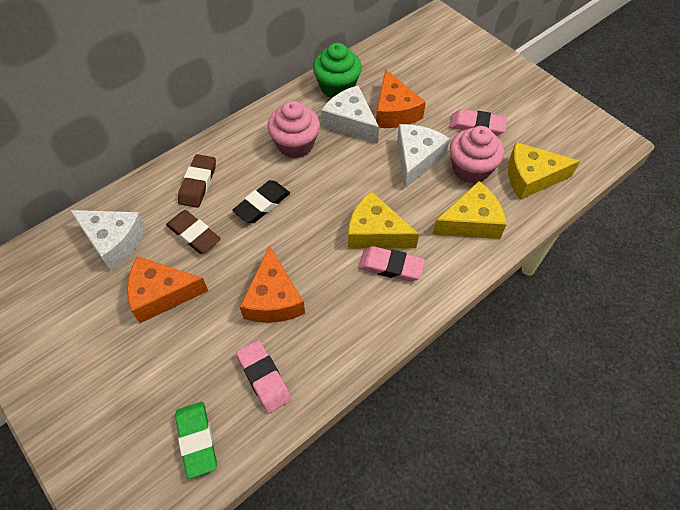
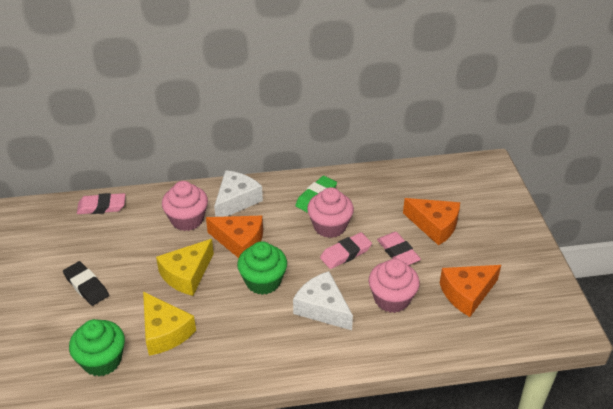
brown eraser: [166,210,221,254] [178,154,216,208] = 2 -> none = 0
green cupcake: [313,43,362,98] = 1 -> [69,319,125,376] [237,241,287,295] = 2
pink cupcake: [267,101,320,158] [450,126,504,184] = 2 -> [162,181,208,231] [307,187,354,238] [369,259,420,313] = 3
white cheese: [70,210,146,270] [321,86,379,144] [397,124,450,188] = 3 -> [214,170,263,217] [293,271,353,330] = 2
yellow cheese: [348,191,419,249] [432,181,507,239] [508,142,580,200] = 3 -> [143,292,196,356] [156,239,214,296] = 2

